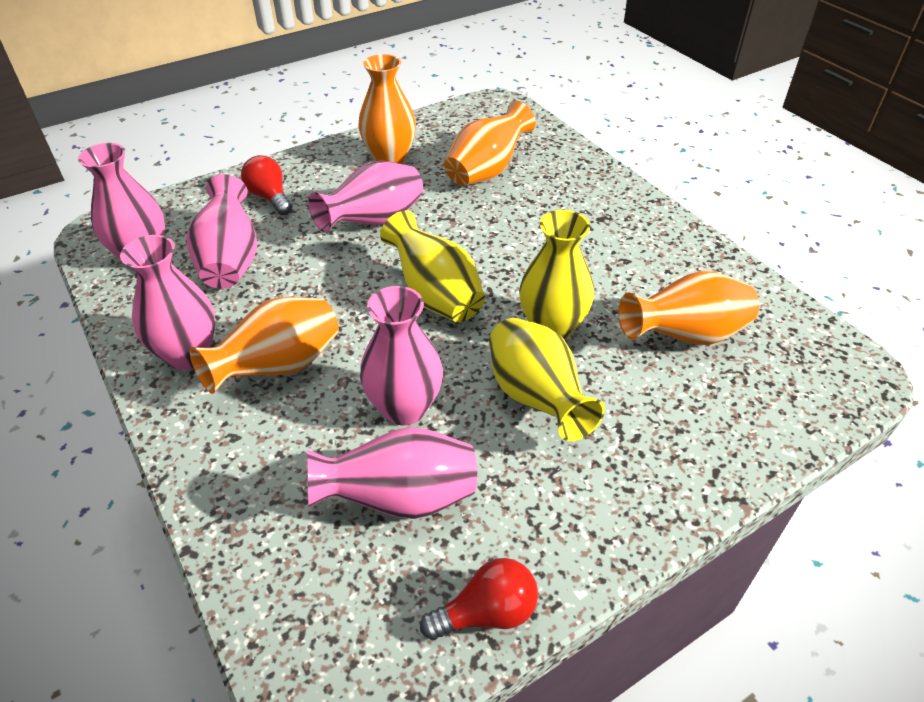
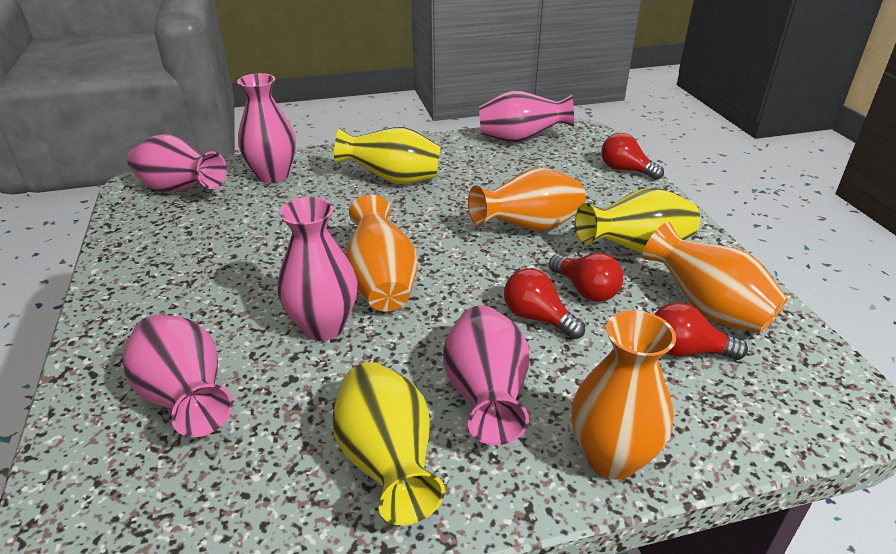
red light bulb: [241,155,292,215] [420,558,538,640] = 2 -> [504,268,585,339] [549,253,623,302] [601,133,664,180] [654,302,748,360] = 4

